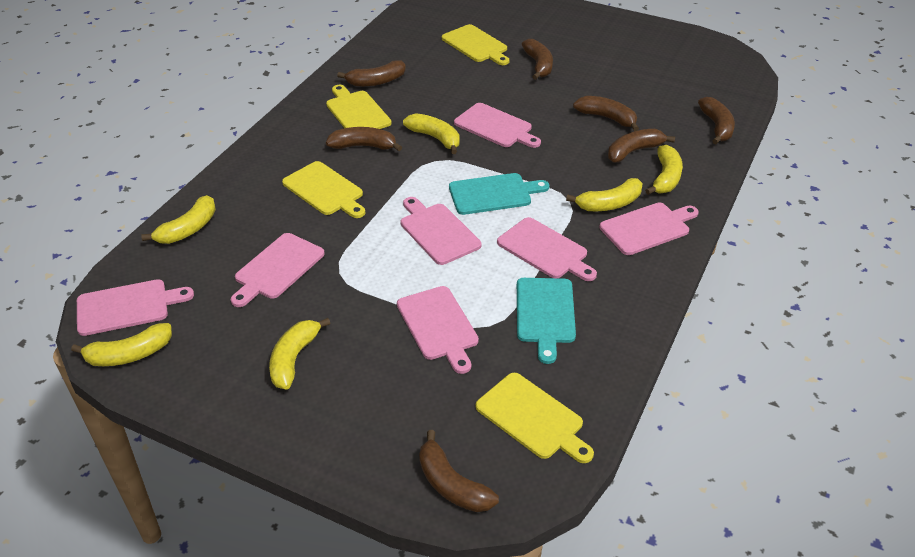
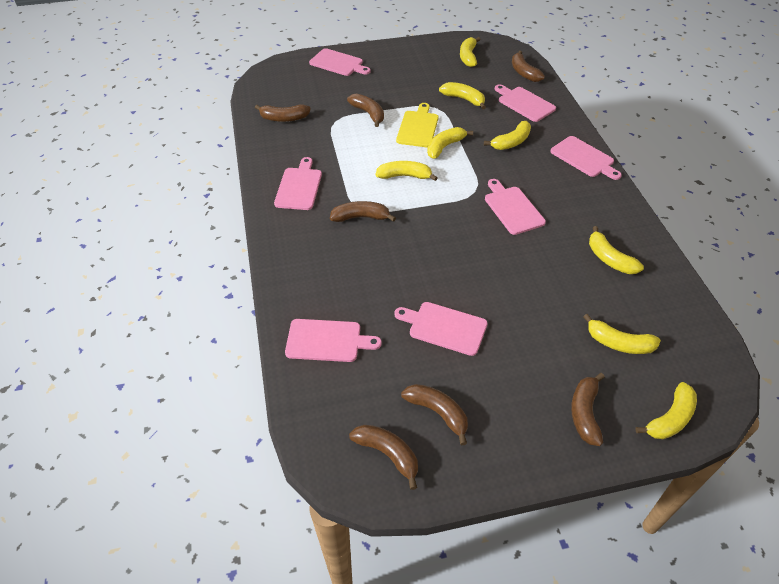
turquoise cutting board: [449,173,549,215] [517,278,576,364] = 2 -> none = 0
yellow banana: [71,323,172,366] [141,195,216,244] [269,318,331,390] [403,113,460,154] [566,178,643,211] [645,145,683,195] = 6 -> [375,161,438,181] [427,127,473,159] [439,82,486,109] [460,37,481,67] [484,121,531,150] [583,314,661,354] [589,226,644,274] [635,382,697,439] = 8
yellow cutting board: [282,161,365,218] [326,85,392,129] [442,24,509,65] [476,373,594,463] = 4 -> [396,103,438,147] = 1

